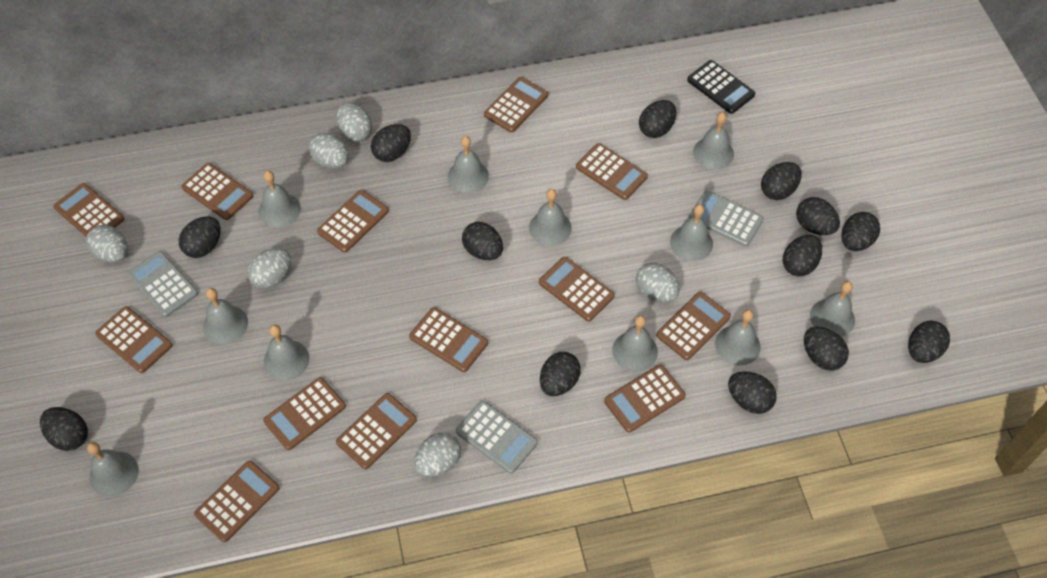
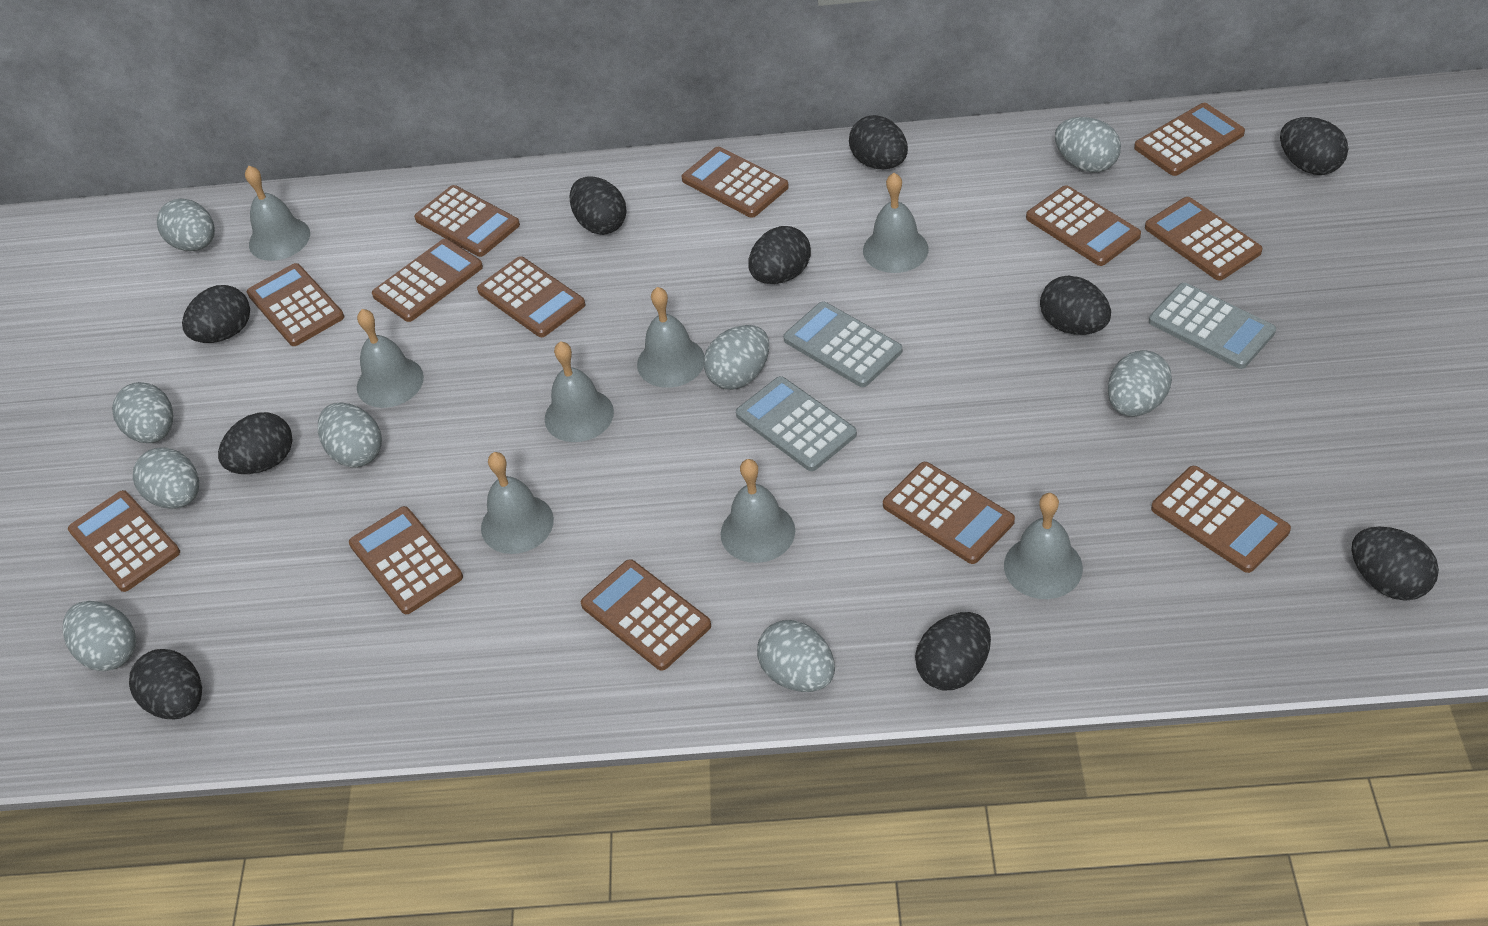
black calculator: [687,60,755,114] = 1 -> none = 0
black egg: [40,407,88,451] [179,216,221,258] [371,124,411,162] [462,222,503,260] [540,352,581,396] [639,100,676,138] [728,372,777,414] [761,162,802,200] [783,235,822,276] [796,197,840,235] [804,327,849,371] [841,212,880,251] [908,321,950,363] = 13 -> [129,649,202,719] [182,285,250,343] [218,412,293,474] [570,176,627,235] [748,226,811,284] [849,115,908,169] [915,612,991,690] [1040,275,1111,335] [1280,117,1349,175] [1352,527,1439,601] = 10
grey bell: [87,442,139,497] [203,288,248,344] [258,171,301,228] [264,324,309,381] [448,136,489,193] [529,189,572,246] [612,315,658,371] [670,204,713,261] [693,112,734,170] [715,309,761,366] [810,281,855,337] = 11 -> [245,166,310,261] [357,309,424,408] [481,452,554,554] [545,341,614,442] [637,287,704,388] [721,459,795,563] [863,173,929,273] [1004,493,1083,599] = 8
grey egg: [86,225,128,263] [247,248,291,289] [309,133,349,168] [336,102,372,142] [414,432,461,477] [636,263,680,302] = 6 -> [63,601,136,671] [112,382,173,443] [133,447,199,509] [157,198,215,251] [318,403,382,468] [704,325,769,390] [757,620,835,692] [1055,117,1121,173] [1108,350,1172,417] = 9

